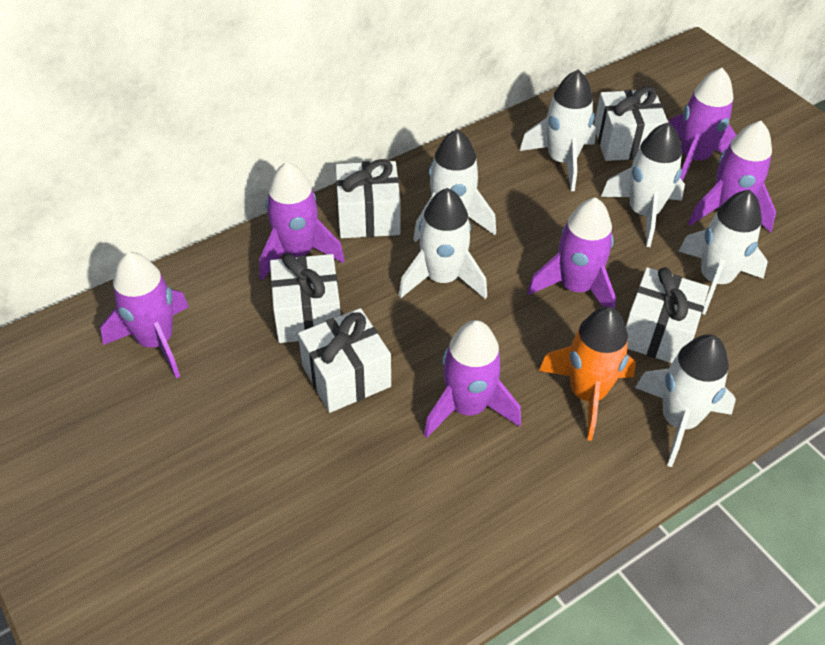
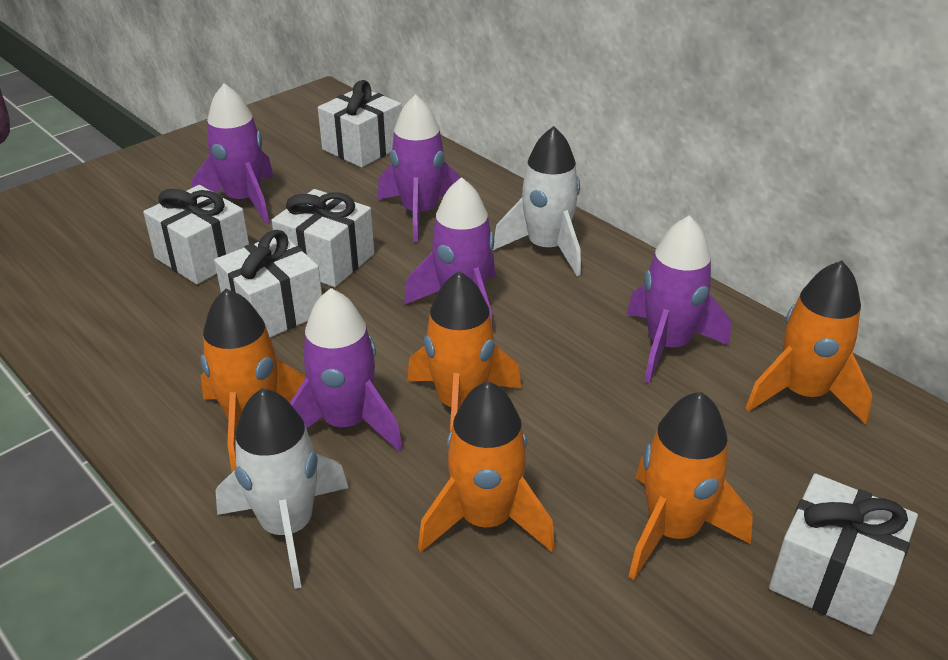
orange rocket: [539,307,636,441] = 1 -> [201,289,306,472] [407,271,522,431] [418,381,555,552] [628,392,753,580] [746,260,872,425] = 5
purple rocket: [100,252,189,378] [259,162,345,280] [424,320,521,438] [527,197,616,309] [669,68,736,181] [688,121,776,233] = 6 -> [191,83,274,224] [290,288,403,452] [378,94,461,242] [404,177,495,324] [627,215,731,384] = 5
white rocket: [399,188,487,299] [413,129,496,242] [520,70,596,191] [601,122,685,247] [635,334,736,467] [678,190,768,315] = 6 -> [216,388,348,589] [493,126,581,276] = 2

